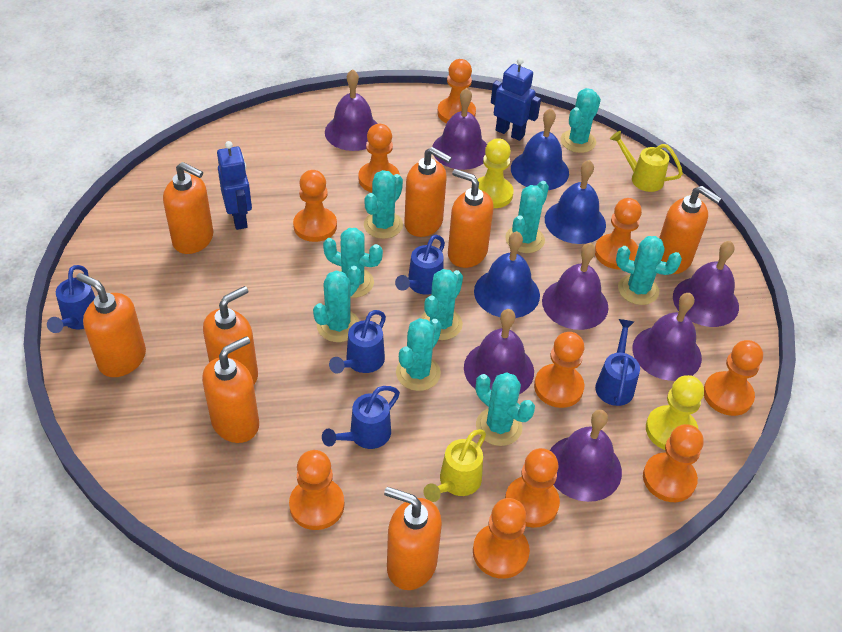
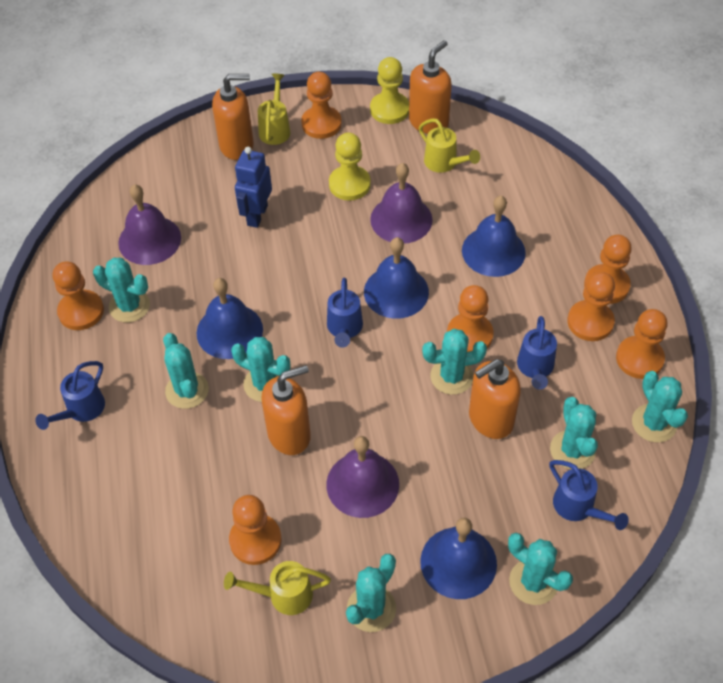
blue bell: [474,231,540,318] [511,108,569,190] [545,160,606,244] = 3 -> [197,278,263,359] [364,237,429,319] [420,517,497,599] [462,196,526,277] = 4
blue robot: [217,141,252,230] [491,58,541,141] = 2 -> [235,147,272,228] = 1
blue watering can: [47,265,95,333] [322,386,400,449] [329,310,386,374] [395,235,445,295] [595,319,640,406] = 5 -> [35,361,105,430] [327,278,363,348] [517,316,557,390] [549,460,629,530] = 4
orange pawn: [289,450,344,530] [293,170,337,242] [358,124,400,192] [437,59,476,123] [473,498,530,579] [505,448,560,528] [534,332,584,408] [595,198,642,269] [643,424,704,502] [704,340,763,416] = 10 -> [53,261,104,330] [229,495,282,565] [301,72,342,139] [447,285,494,352] [567,272,615,341] [584,235,632,304] [616,309,667,379] = 7
orange soap dispenser: [76,273,146,377] [163,162,213,254] [202,336,259,443] [203,286,258,384] [384,487,442,590] [404,147,452,237] [448,169,494,268] [659,186,722,274] = 8 -> [212,74,254,160] [261,365,311,455] [409,40,452,134] [469,359,521,439] = 4
purple bell: [325,69,378,151] [432,88,487,170] [464,309,534,394] [542,243,608,330] [550,410,622,502] [632,293,702,381] [673,241,739,327] = 7 -> [118,184,181,265] [326,436,399,518] [370,163,433,244] = 3
turquoise cactus: [313,266,361,342] [323,228,383,298] [364,170,403,239] [396,318,441,391] [421,269,463,340] [476,372,535,446] [505,181,549,253] [560,88,601,153] [616,236,682,305] = 9 -> [93,258,150,323] [163,333,209,409] [231,337,291,402] [346,554,396,632] [422,329,487,395] [508,533,573,605] [550,397,598,470] [632,371,688,443] = 8
yellow watering can: [424,429,486,502] [610,131,683,192] = 2 -> [224,561,331,615] [258,74,290,145] [419,118,480,173] = 3

